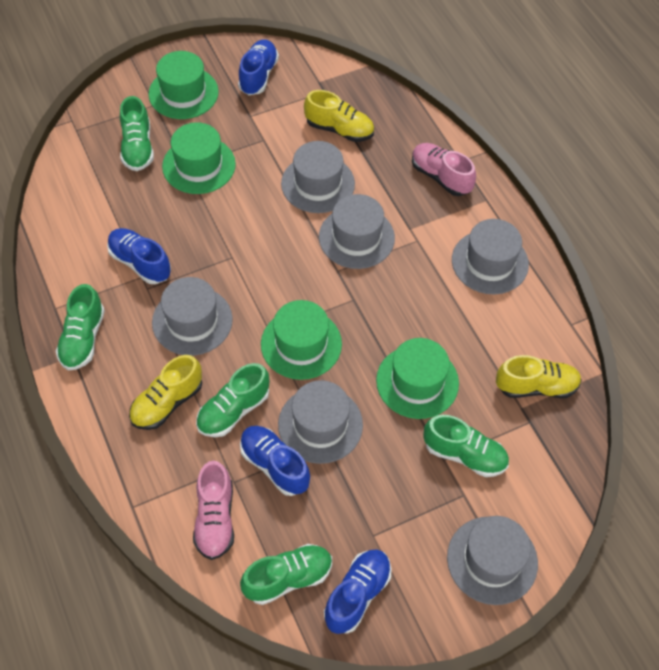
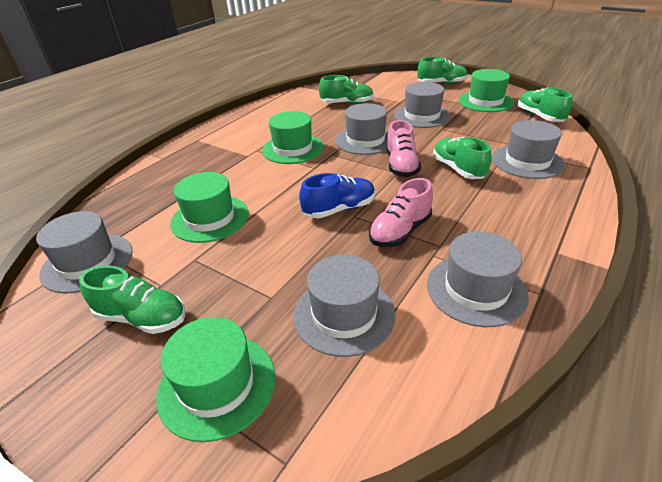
blue shoe: [107,228,171,284] [238,39,279,95] [240,426,310,496] [324,549,392,634] = 4 -> [299,173,375,218] = 1
yellow shoe: [129,355,202,430] [304,90,374,142] [496,355,582,398] = 3 -> none = 0

